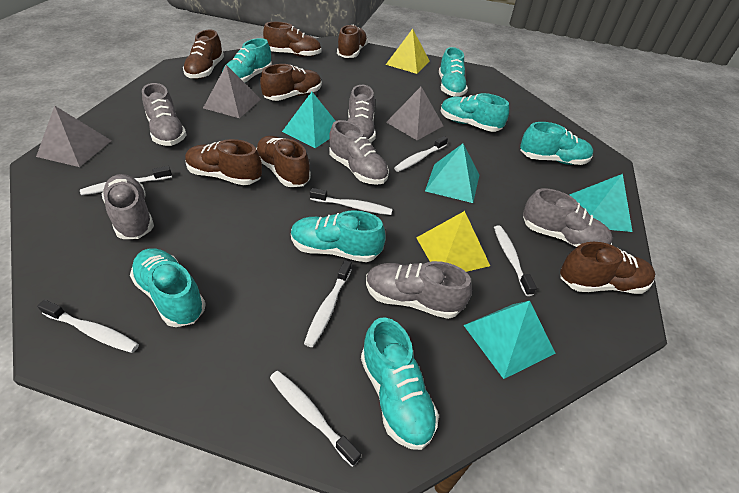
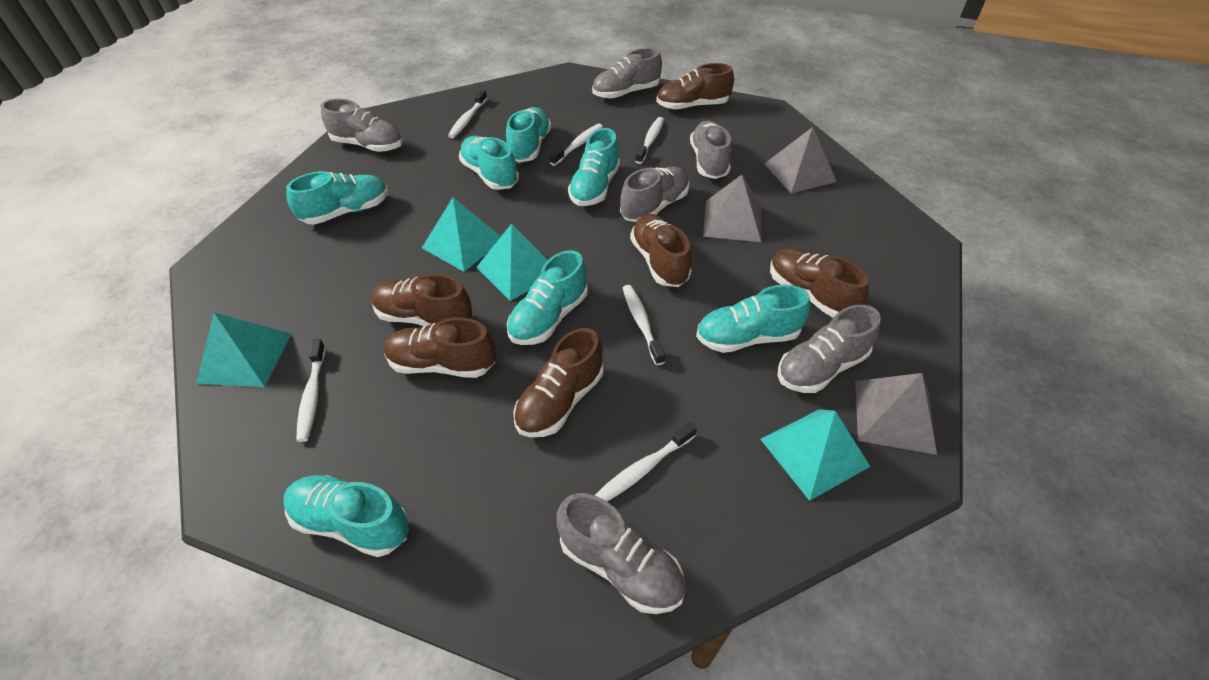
brown shoe: [183,29,224,79] [185,139,262,185] [256,136,311,187] [260,64,322,101] [263,22,321,57] [337,25,368,58] [560,242,655,294] = 7 -> [371,274,472,326] [384,318,496,378] [513,328,603,437] [630,214,692,287] [656,63,734,110] [770,248,869,318] = 6
white toothbrush: [37,300,139,353] [80,166,172,195] [270,371,361,467] [304,260,352,347] [310,188,393,215] [394,136,448,172] [494,226,537,296] = 7 -> [296,339,326,442] [448,90,487,138] [549,124,603,166] [595,422,697,501] [623,285,665,365] [635,117,664,164] = 6
yellow pyramid: [386,29,430,74] [416,211,490,272] = 2 -> none = 0

